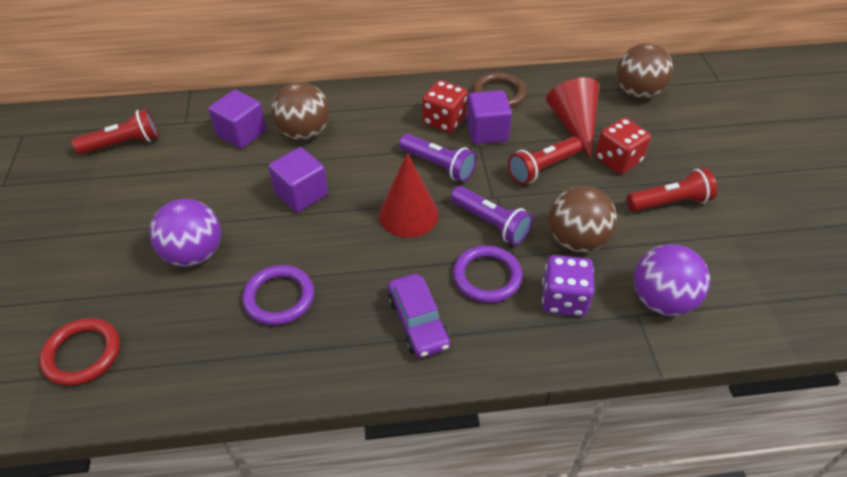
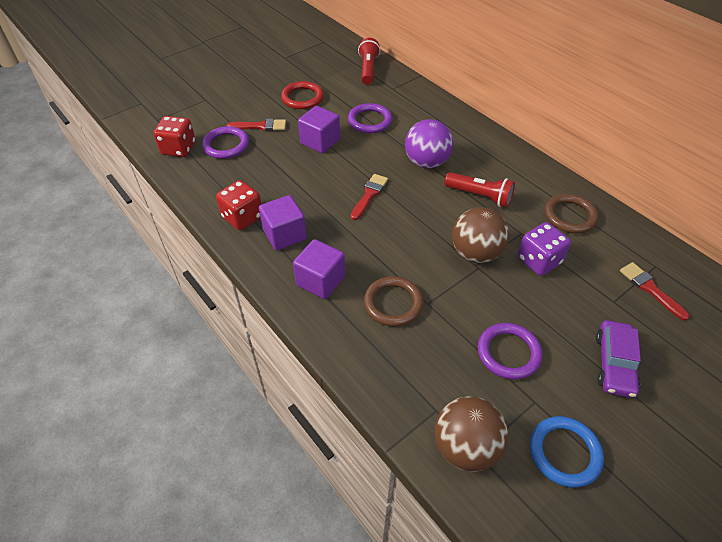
blue ring: none = 0 -> [530,416,604,488] = 1
brown ball: [271,82,330,140] [549,186,617,253] [617,43,673,99] = 3 -> [435,396,508,472] [452,207,509,263] = 2
brown ring: [472,72,527,108] = 1 -> [364,276,423,327] [544,194,598,234] = 2
purple ball: [149,199,221,267] [634,244,710,316] = 2 -> [405,119,453,168] = 1
purple flashlight: [399,134,477,182] [451,186,533,245] = 2 -> none = 0
purple ring: [242,265,314,325] [453,245,522,303] = 2 -> [202,126,249,159] [348,103,392,133] [478,323,542,380] = 3
red brush: none = 0 -> [226,119,286,131] [351,174,388,220] [620,262,689,321] = 3
red cone: [379,153,439,238] [546,78,599,159] = 2 -> none = 0
red flashlight: [72,109,158,155] [508,137,582,185] [626,168,717,212] = 3 -> [358,38,380,85] [444,172,515,208] = 2

